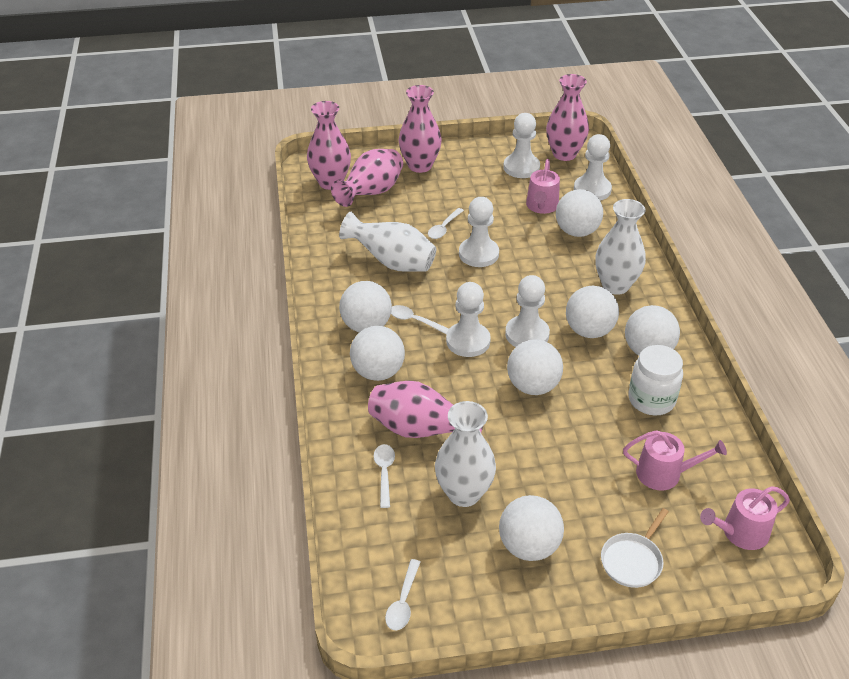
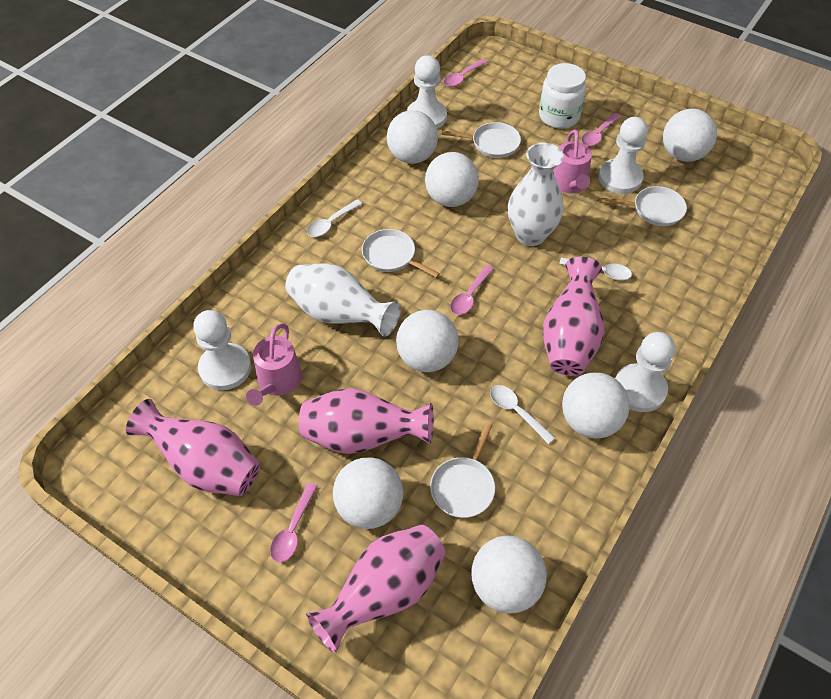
pink spoon: none = 0 -> [270,482,318,563] [444,59,487,87] [450,265,493,315] [581,113,621,146] = 4
pink vase: [307,101,351,190] [331,149,403,207] [368,381,483,438] [399,85,442,173] [546,74,589,161] = 5 -> [126,399,260,496] [299,388,433,454] [306,525,446,653] [543,257,604,376] = 4
pink watering can: [526,159,560,214] [623,430,727,490] [700,486,790,550] = 3 -> [246,324,302,406] [553,129,592,193] = 2
white pan: [601,508,669,588] = 1 -> [362,229,440,278] [430,423,495,518] [442,122,521,158] [602,186,687,226] = 4
white pawn: [446,282,491,357] [459,197,499,267] [503,113,540,178] [505,275,550,347] [574,134,612,201] = 5 -> [193,310,251,390] [407,55,447,129] [598,117,648,194] [615,332,675,412] = 4
white spoon: [374,444,395,508] [385,559,420,630] [391,305,449,334] [428,208,464,239] = 4 -> [307,199,362,237] [490,385,555,444] [559,258,632,280] = 3
white vase: [339,212,436,272] [435,401,496,507] [595,199,646,295] = 3 -> [285,264,401,337] [508,143,563,246] = 2

